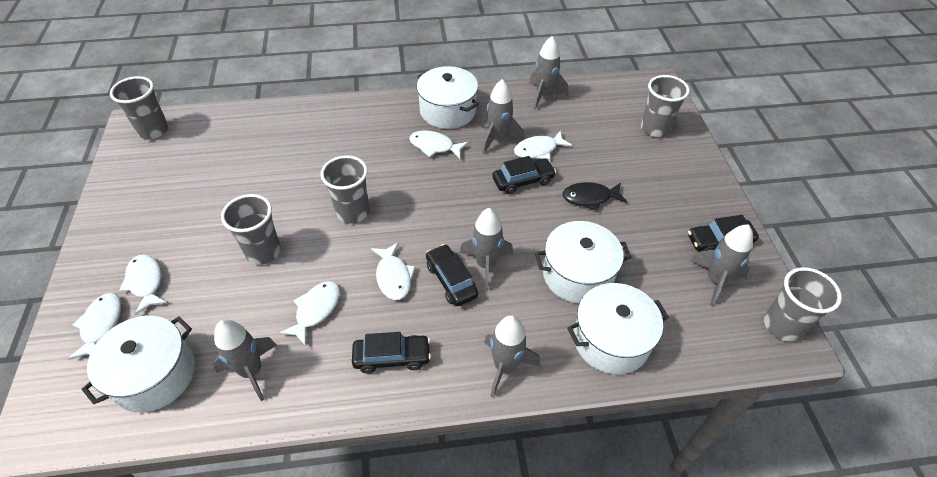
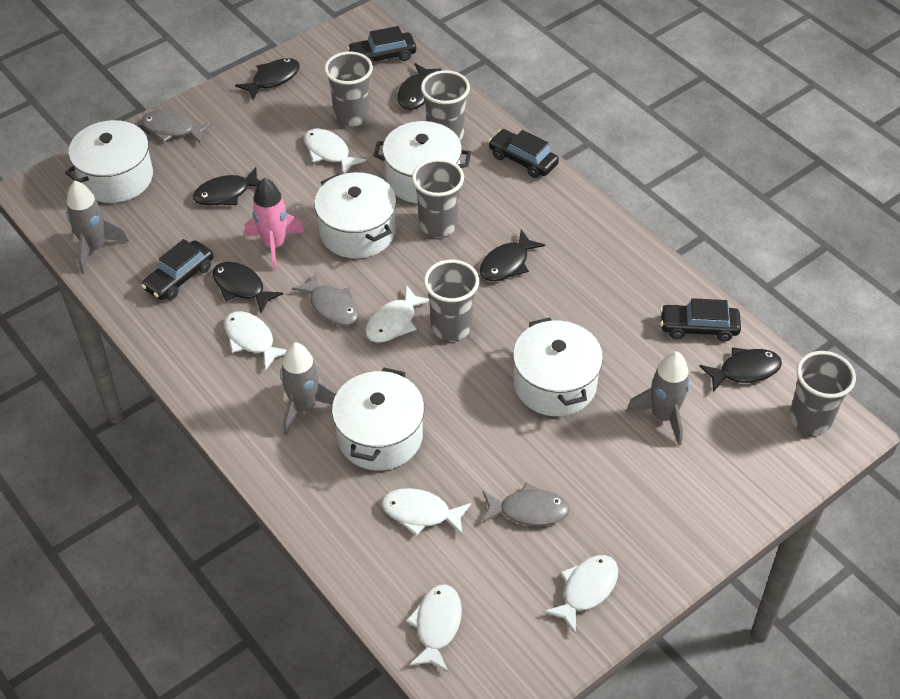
black fish: [563,182,627,211] = 1 -> [193,167,260,205] [212,262,283,313] [235,58,300,100] [397,63,442,110] [479,230,545,281] [699,347,782,392] = 6
grey fish: none = 0 -> [141,111,213,144] [292,271,359,326] [482,482,570,526] = 3
grey rocket: [213,319,276,401] [460,208,513,291] [482,79,524,154] [484,315,540,398] [529,36,568,110] [690,224,753,306] = 6 -> [66,181,129,274] [280,343,337,436] [626,352,690,446] = 3
pink rocket: none = 0 -> [245,178,304,271] = 1
white pot: [82,316,195,412] [417,66,479,129] [535,221,632,304] [567,283,669,374] = 4 -> [65,120,154,203] [314,172,397,259] [332,368,424,471] [373,121,471,204] [513,317,603,416] = 5

